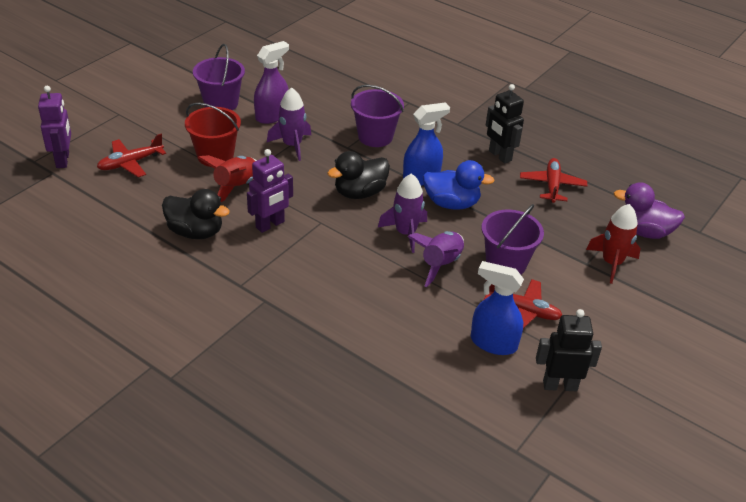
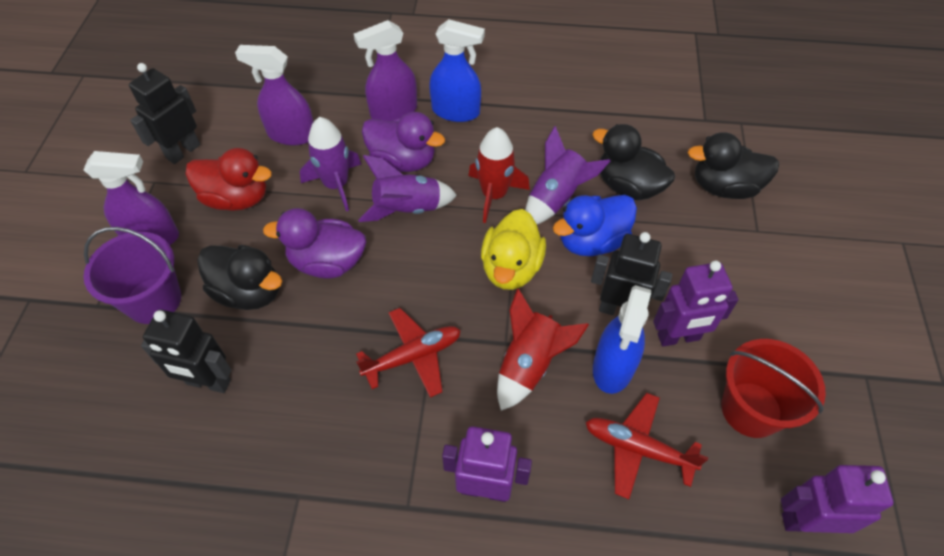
black duck: [162,189,230,239] [327,151,390,199] = 2 -> [197,245,282,310] [592,124,675,200] [688,132,779,199] = 3
black robot: [486,84,524,164] [536,309,602,391] = 2 -> [129,63,200,164] [141,310,231,393] [591,232,672,315] = 3
purple bucket: [193,44,245,110] [351,85,404,147] [482,204,544,274] = 3 -> [84,227,181,324] = 1
purple duck: [614,182,685,239] = 1 -> [263,208,366,278] [362,112,445,172] = 2
purple robot: [38,86,71,168] [247,149,293,233] = 2 -> [442,426,532,502] [653,261,739,347] [781,465,894,533] = 3
purple spray bottle: [254,41,289,124] = 1 -> [83,151,179,245] [235,45,313,145] [354,20,417,121] = 3
red duck: none = 0 -> [185,148,272,211] = 1
red plane: [97,134,166,177] [483,279,562,329] [520,158,587,203] = 3 -> [356,308,461,398] [585,393,708,499] = 2
yellow duck: none = 0 -> [481,209,546,290] = 1

